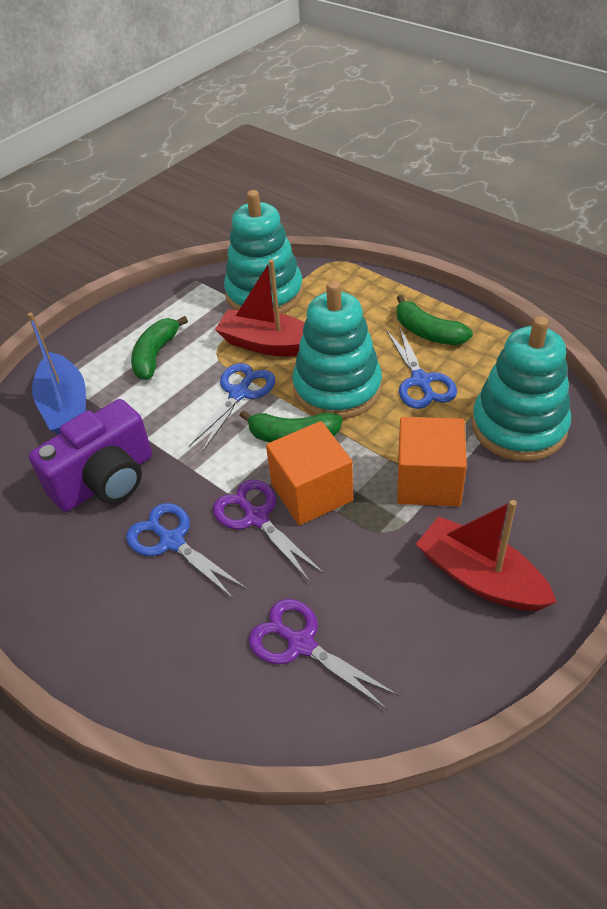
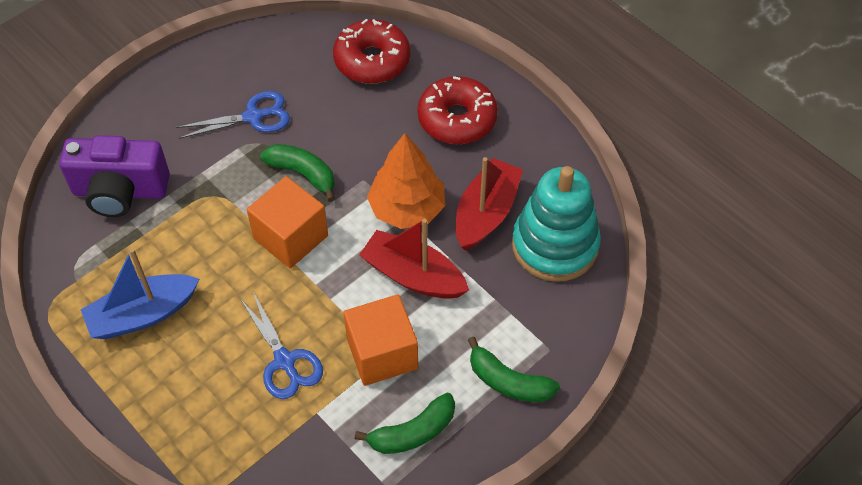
blue scissors: [126,503,247,599] [189,363,275,452] [386,326,457,409] = 3 -> [176,91,290,139] [241,292,323,399] = 2
orange tree: none = 0 -> [367,133,445,229] = 1
purple scissors: [213,480,324,582] [249,599,399,710] = 2 -> none = 0
red donut: none = 0 -> [333,19,410,84] [417,76,498,144] = 2
turquoise stacking toy: [224,190,303,314] [292,281,382,419] [472,316,571,461] = 3 -> [512,166,601,282] = 1

